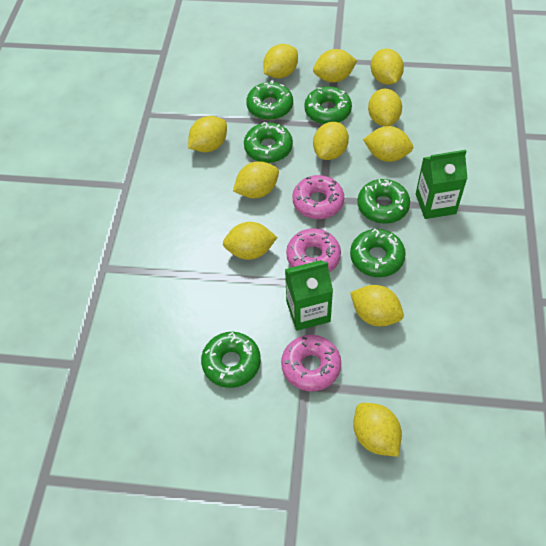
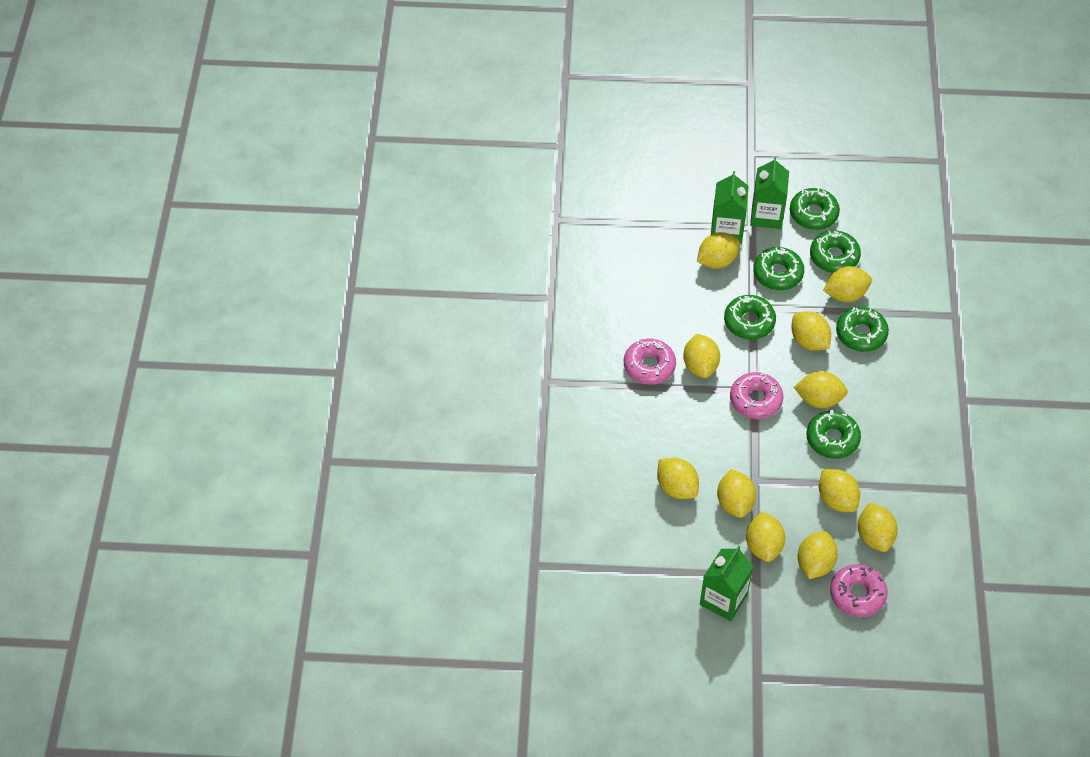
green carton: [285,260,333,331] [416,150,467,219] = 2 -> [700,546,753,621] [711,171,749,244] [750,156,789,229] = 3

